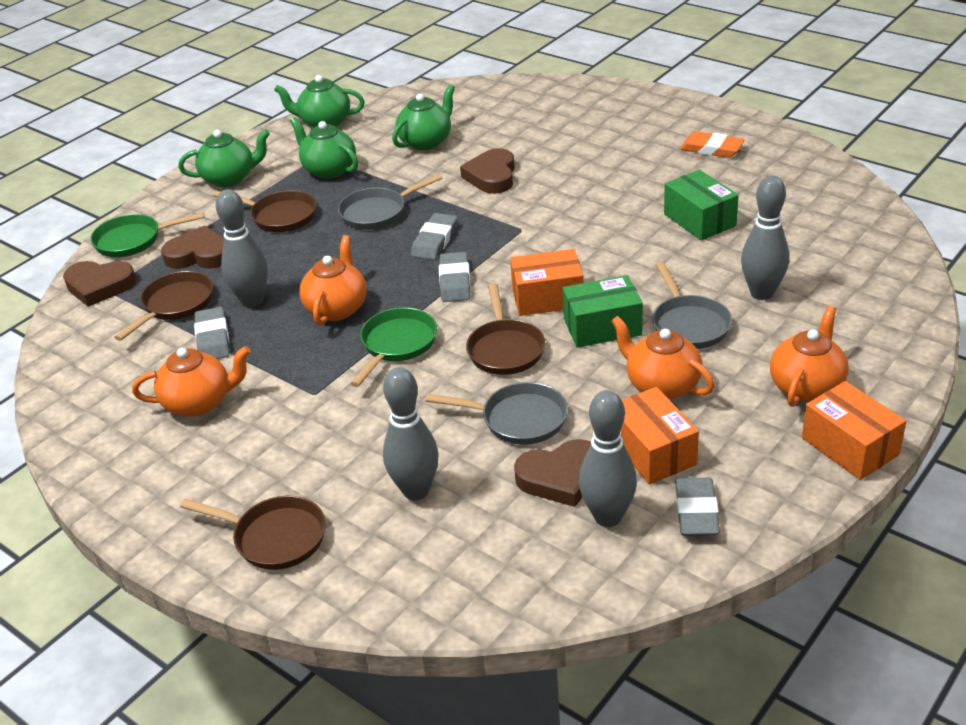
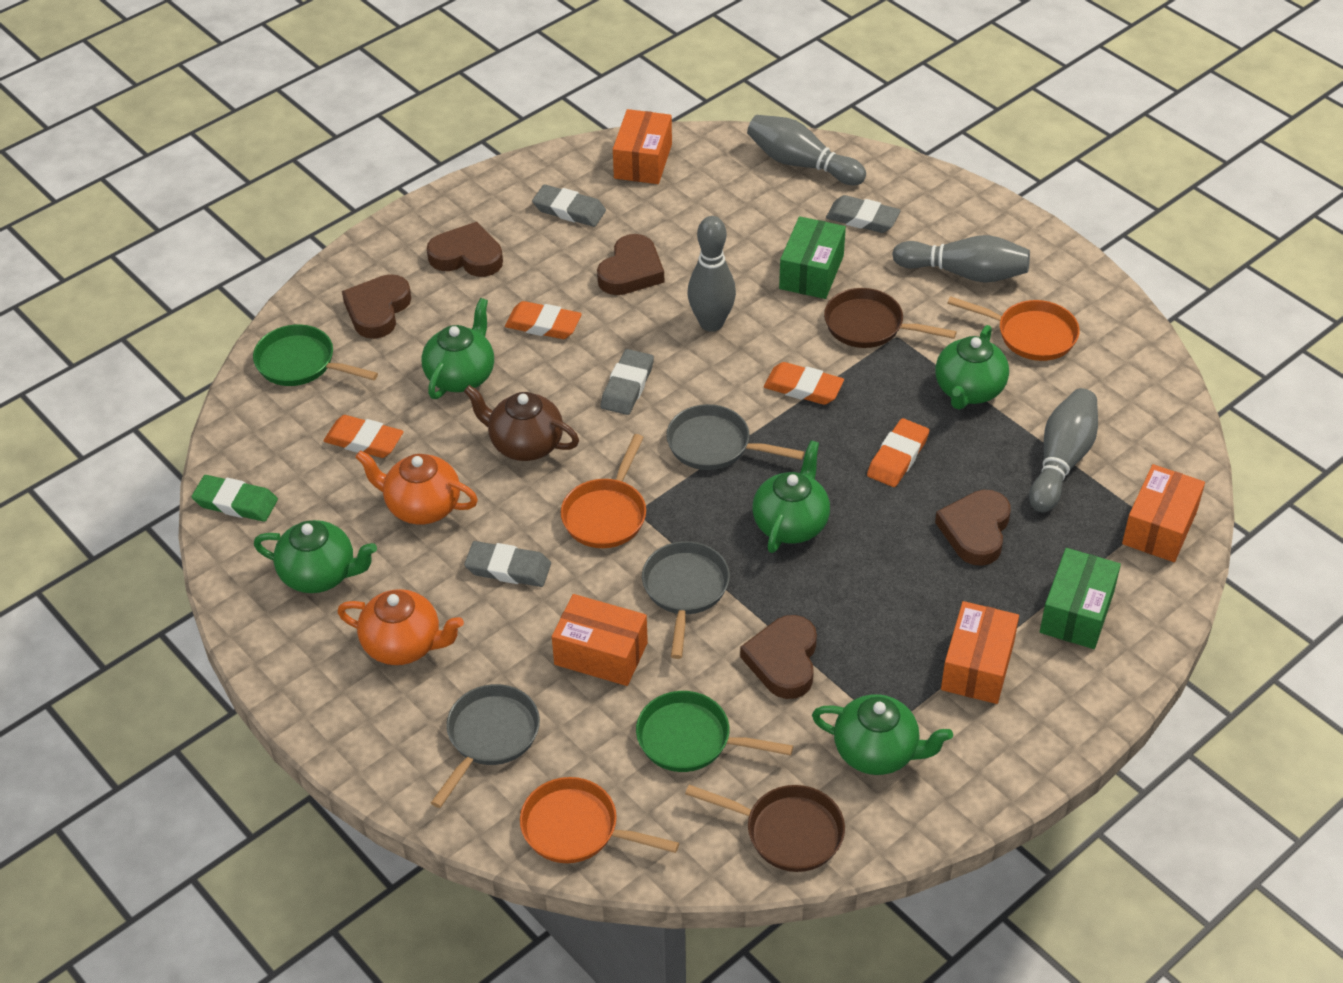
brown heart: [63,261,137,307] [161,226,224,269] [460,148,515,194] [514,439,591,507] = 4 -> [342,274,411,339] [427,222,503,277] [597,234,664,295] [740,615,817,699] [935,490,1011,566] = 5
brown pan: [114,271,213,341] [180,496,326,570] [213,190,317,232] [466,283,545,375] = 4 -> [685,785,845,872] [824,288,957,348] = 2
brown teapot: none = 0 -> [464,385,579,461] = 1
green eraser: none = 0 -> [192,475,278,522] = 1
green teapot: [178,129,270,187] [274,75,365,127] [290,117,358,179] [392,85,455,150] = 4 -> [254,520,377,593] [421,298,494,399] [752,440,830,553] [812,694,953,775] [935,325,1009,410] = 5
orange box: [510,249,584,316] [621,387,699,484] [802,381,906,480] = 3 -> [552,594,648,686] [613,109,672,184] [941,601,1019,704] [1122,464,1205,562] = 4
orange eraser: [680,131,745,158] = 1 -> [324,415,404,458] [505,301,582,339] [764,362,844,405] [867,418,929,487] = 4
orange pan: none = 0 -> [520,777,679,863] [561,434,646,548] [947,296,1080,361] = 3
orange teapot: [132,346,251,417] [299,235,367,325] [611,316,714,400] [770,306,849,407] = 4 -> [337,589,464,665] [355,450,478,525] = 2

